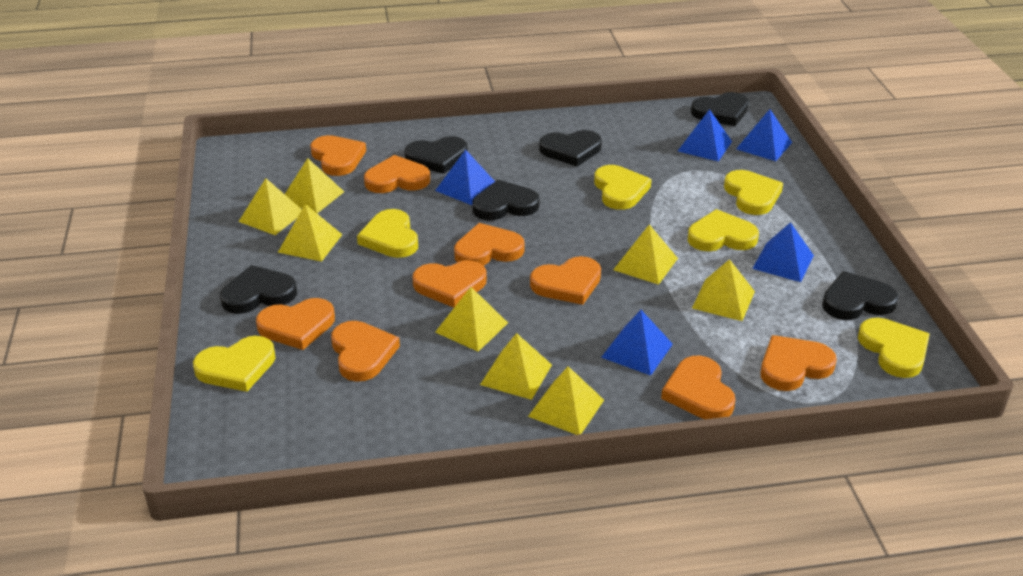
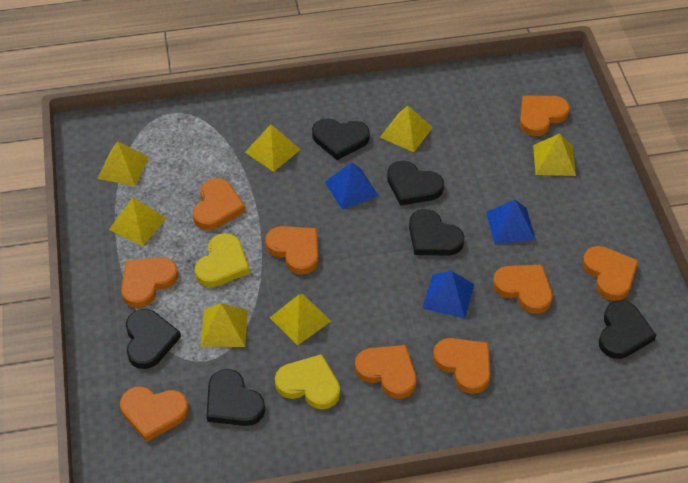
blue pyramid: [435,149,495,205] [601,310,673,376] [678,109,732,161] [736,109,792,161] [752,222,814,282] = 5 -> [325,162,379,210] [422,271,475,318] [486,200,536,244] = 3
yellow heart: [193,336,275,392] [357,209,418,258] [594,165,652,210] [688,209,759,251] [724,170,783,215] [858,318,930,378] = 6 -> [195,233,250,287] [275,354,340,409] = 2
yellow pyramid: [239,178,302,235] [278,204,343,262] [285,158,344,213] [435,287,508,352] [480,333,552,400] [528,366,604,435] [613,224,678,285] [692,259,755,321] = 8 -> [97,141,149,186] [109,197,167,246] [200,303,248,347] [245,124,301,172] [270,294,331,345] [380,106,433,152] [533,134,576,176] = 7

